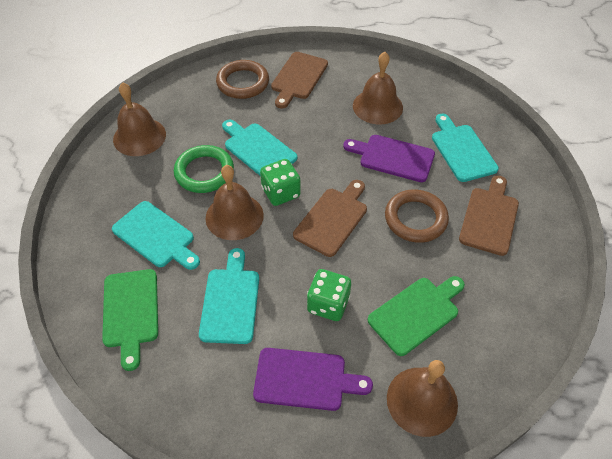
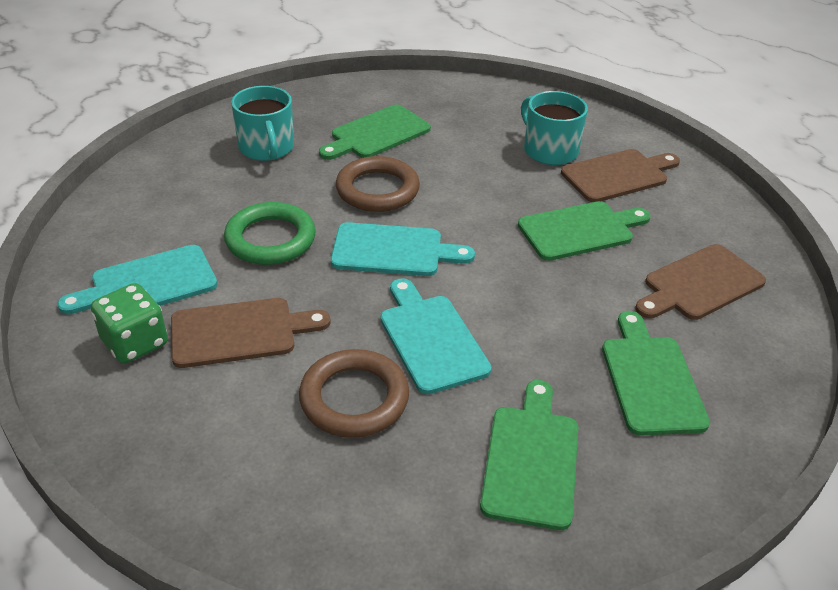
brown bell: [113,82,166,156] [206,165,264,240] [353,52,403,125] [387,360,458,437] = 4 -> none = 0
green cutting board: [102,269,158,371] [368,276,465,356] = 2 -> [319,105,431,160] [480,380,578,530] [518,201,651,261] [602,311,710,435] = 4
green dice: [260,159,301,206] [307,269,351,321] = 2 -> [91,283,168,364] = 1
purple cutting board: [253,348,373,411] [343,135,435,182] = 2 -> none = 0
turquoise cutting board: [112,201,200,270] [199,248,259,344] [222,120,297,176] [432,114,499,182] = 4 -> [57,245,217,314] [331,222,475,276] [380,278,491,394] = 3
turquoise mug: none = 0 -> [231,86,294,161] [521,91,588,165] = 2

